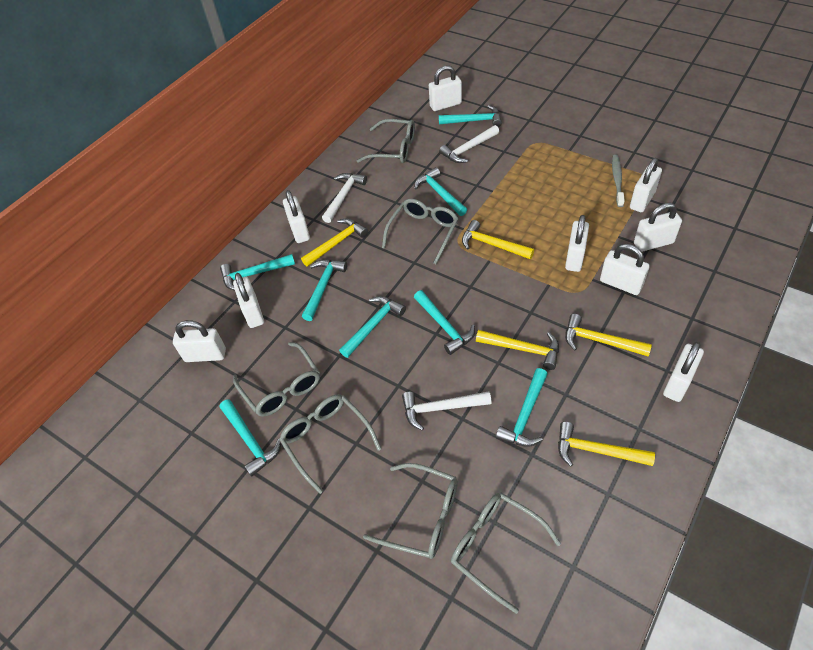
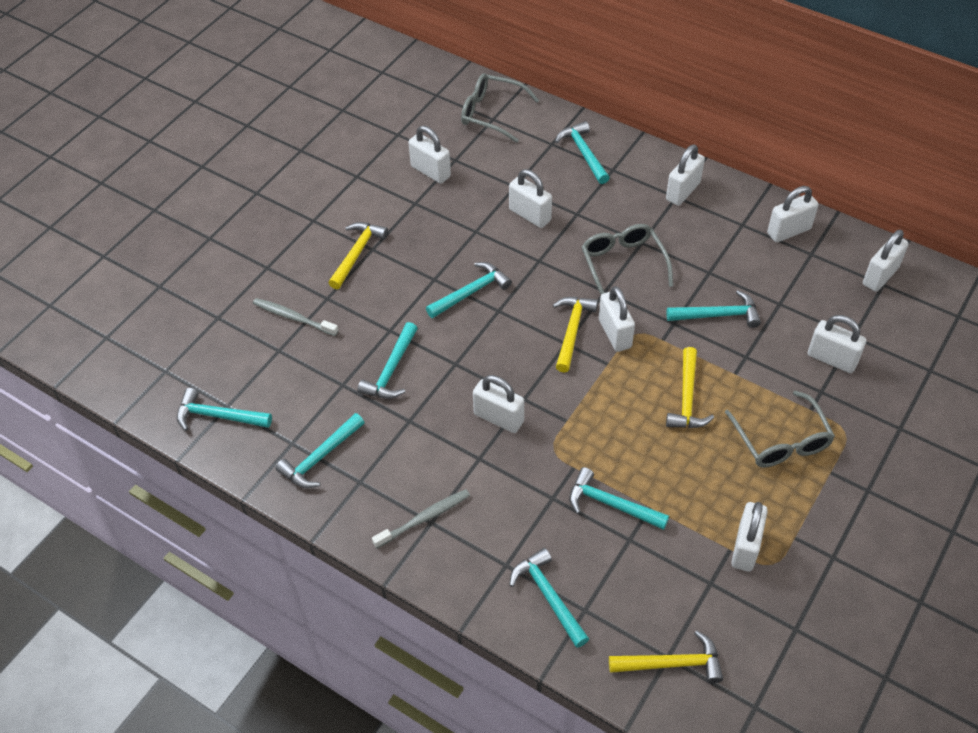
grey glasses: [233,342,320,417] [279,394,382,494] [357,119,415,163] [363,463,458,559] [382,199,458,264] [451,493,561,614] = 6 -> [461,73,540,143] [582,224,673,295] [725,391,835,467] = 3
grey toothbrush: [612,155,625,207] = 1 -> [253,298,339,336] [372,489,470,548] = 2
white hammer: [322,173,367,223] [402,391,492,431] [439,125,499,163] = 3 -> none = 0
yellow hammer: [301,218,368,267] [462,220,534,259] [476,330,559,370] [558,422,655,467] [565,314,652,356] = 5 -> [328,222,388,289] [553,297,598,372] [609,630,723,683] [666,347,714,428] = 4

